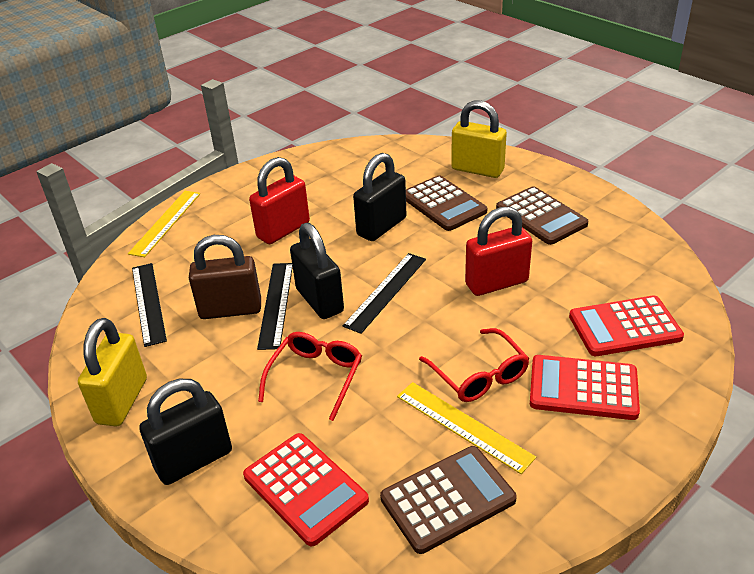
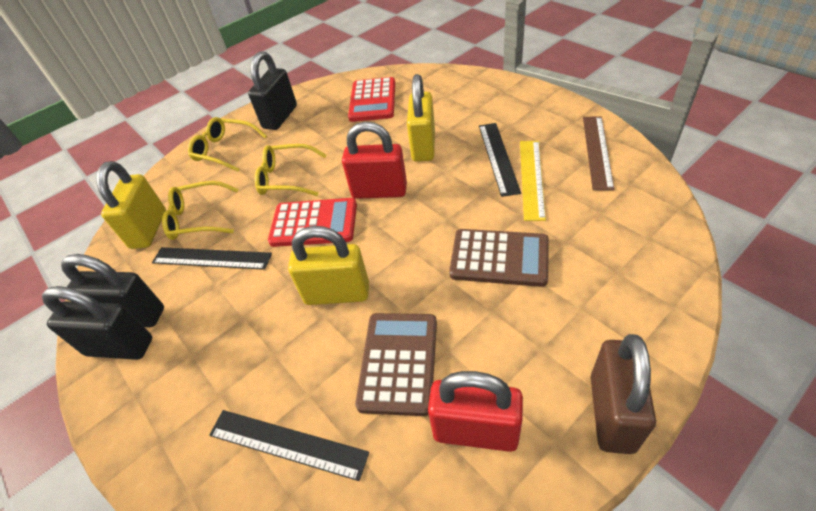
brown calculator: [380,446,517,554] [406,175,487,231] [496,186,588,245] = 3 -> [355,313,437,416] [449,229,549,287] = 2
brown ruler: none = 0 -> [583,117,614,191] = 1
red calculator: [243,433,369,547] [530,355,640,420] [569,295,684,356] = 3 -> [268,198,357,247] [348,77,395,122] = 2
red glasses: [258,332,362,421] [419,328,530,402] = 2 -> none = 0
yellow glasses: none = 0 -> [162,181,238,240] [188,117,267,172] [255,144,326,196] = 3
yellow padlock: [78,318,147,426] [451,100,507,178] = 2 -> [96,161,166,249] [288,226,369,305] [407,74,435,162] = 3
yellow ruler: [128,191,200,257] [397,382,536,474] = 2 -> [520,141,546,221] = 1

